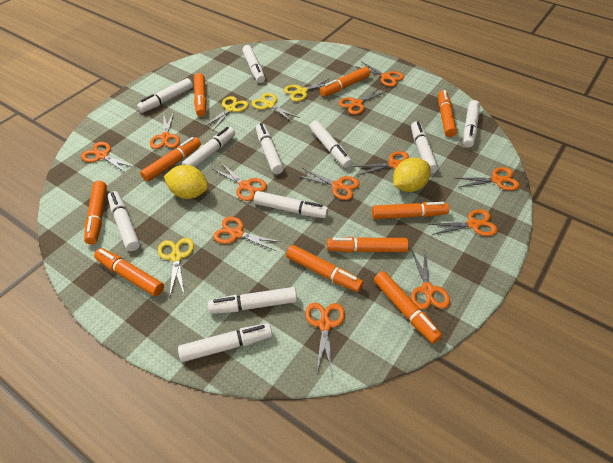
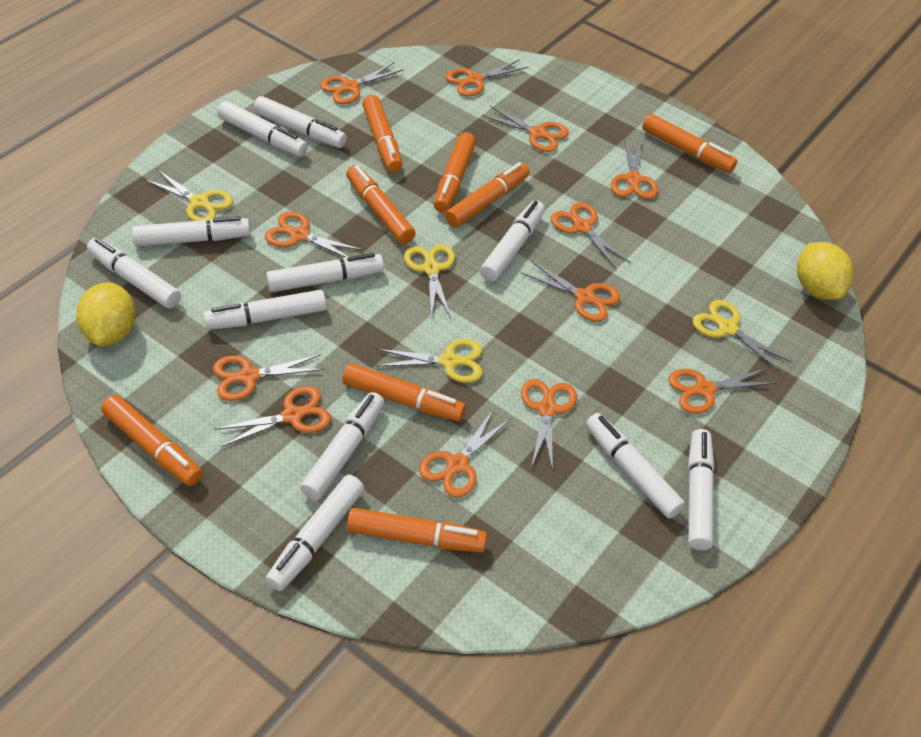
orange marker: [84,181,107,244] [94,248,164,296] [140,137,201,182] [194,73,207,117] [286,245,364,292] [320,67,370,97] [327,237,409,253] [372,202,449,219] [374,271,442,344] [438,90,457,137] = 10 -> [101,395,202,486] [342,363,466,422] [346,165,416,244] [347,508,487,553] [362,95,403,172] [434,132,476,213] [445,162,530,227] [642,114,737,173] = 8

